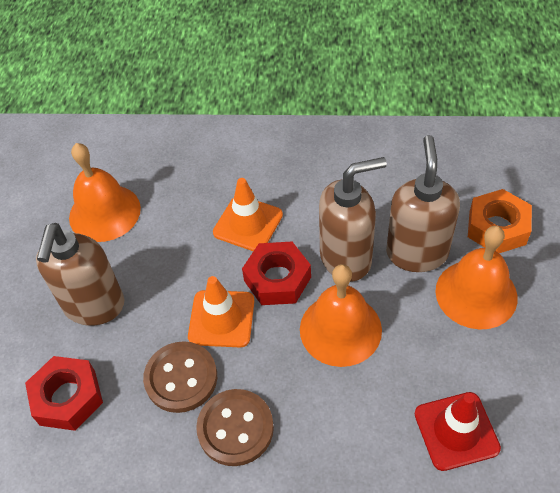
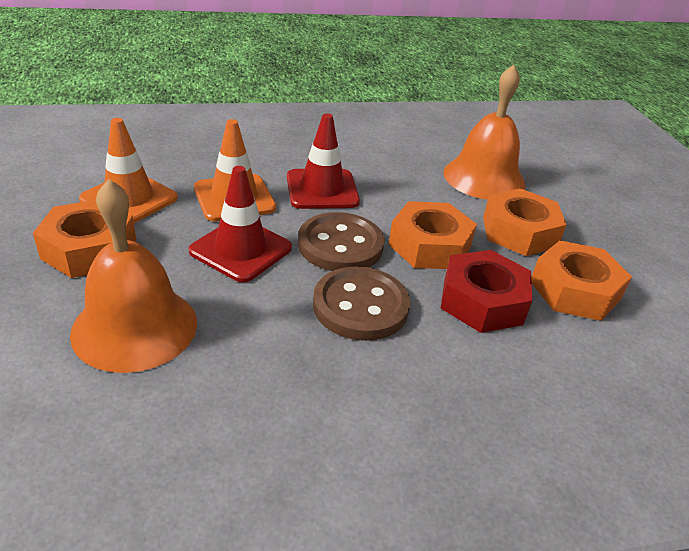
brown soap dispenser: [36,223,124,326] [319,157,387,282] [386,135,460,272] = 3 -> none = 0
orange bell: [69,143,141,242] [300,264,382,367] [435,226,518,330] = 3 -> [70,179,197,373] [444,65,526,200] = 2
orange nut: [468,189,532,253] = 1 -> [33,200,136,278] [388,201,477,269] [483,188,566,256] [531,240,632,321] = 4
red nut: [25,356,103,431] [242,242,311,305] = 2 -> [441,250,532,333] = 1
red traffic cone: [414,392,501,471] = 1 -> [189,166,292,282] [287,114,360,209] = 2

